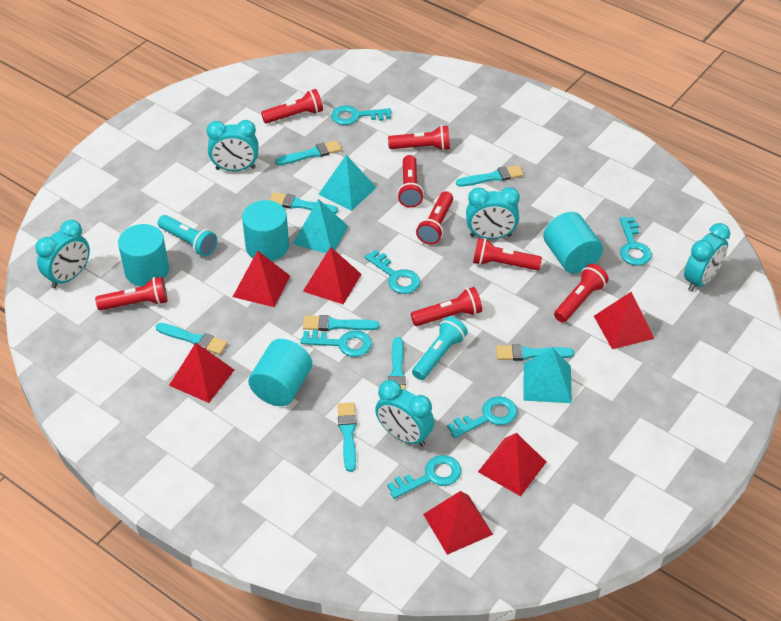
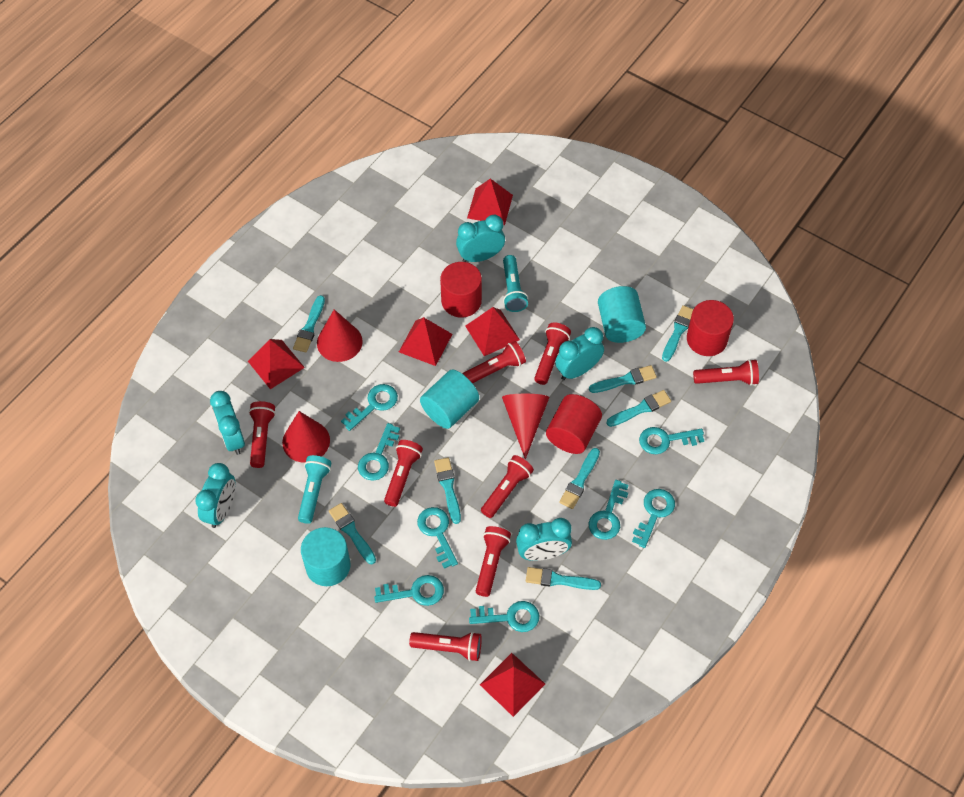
red cone: none = 0 -> [282,411,330,463] [317,309,363,362] [502,394,549,459] = 3
red cylinder: none = 0 -> [440,262,482,318] [546,394,602,454] [687,300,734,356] = 3
red pyramid: [169,343,234,403] [233,251,290,307] [303,247,362,304] [423,491,493,555] [478,433,546,496] [594,292,655,349] = 6 -> [248,339,305,389] [399,317,452,366] [465,307,520,356] [467,179,513,225] [480,653,545,717] = 5
turquoise cylinder: [118,224,169,286] [242,200,289,261] [248,339,312,406] [543,212,603,274] = 4 -> [301,527,351,586] [420,370,479,429] [598,286,646,343] = 3
turquoise key: [300,330,372,357] [331,105,392,125] [365,250,420,294] [387,455,461,499] [447,396,517,438] [620,217,652,266] = 6 -> [341,384,398,431] [358,423,400,481] [374,575,444,606] [417,507,458,569] [469,601,539,632] [589,480,628,540] [632,489,675,548] [639,427,704,454] = 8
turquoise pyramid: [293,199,348,253] [319,155,377,211] [524,348,572,403] = 3 -> none = 0

